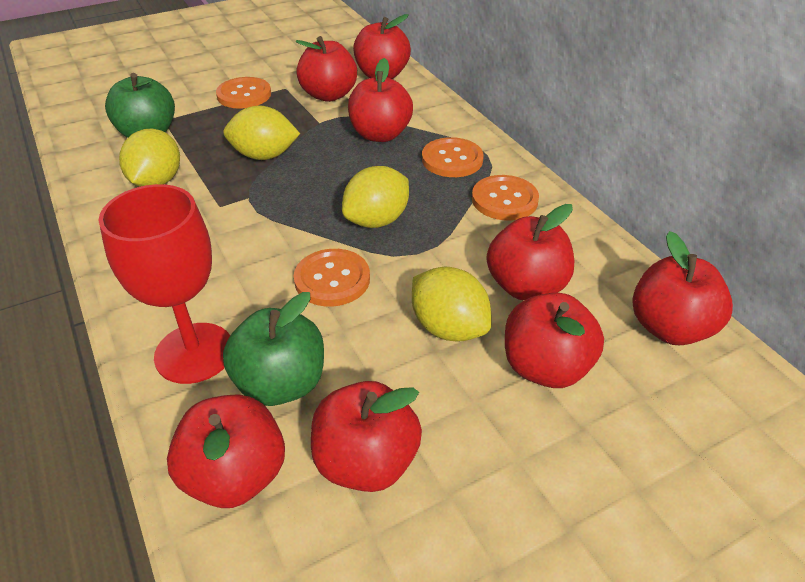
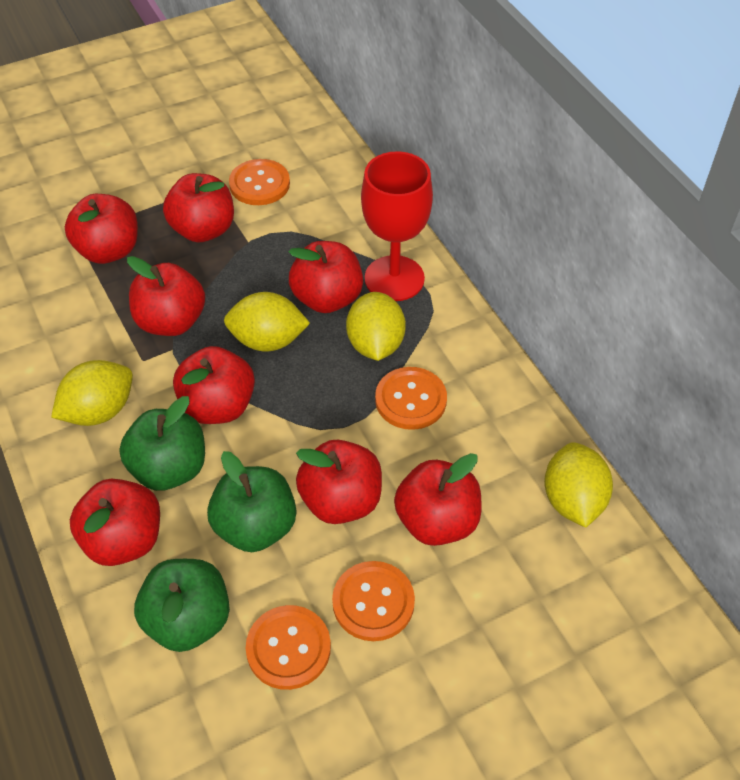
green apple: [105,73,175,138] [223,292,324,406] = 2 -> [119,396,205,491] [134,559,230,652] [207,451,296,552] = 3

